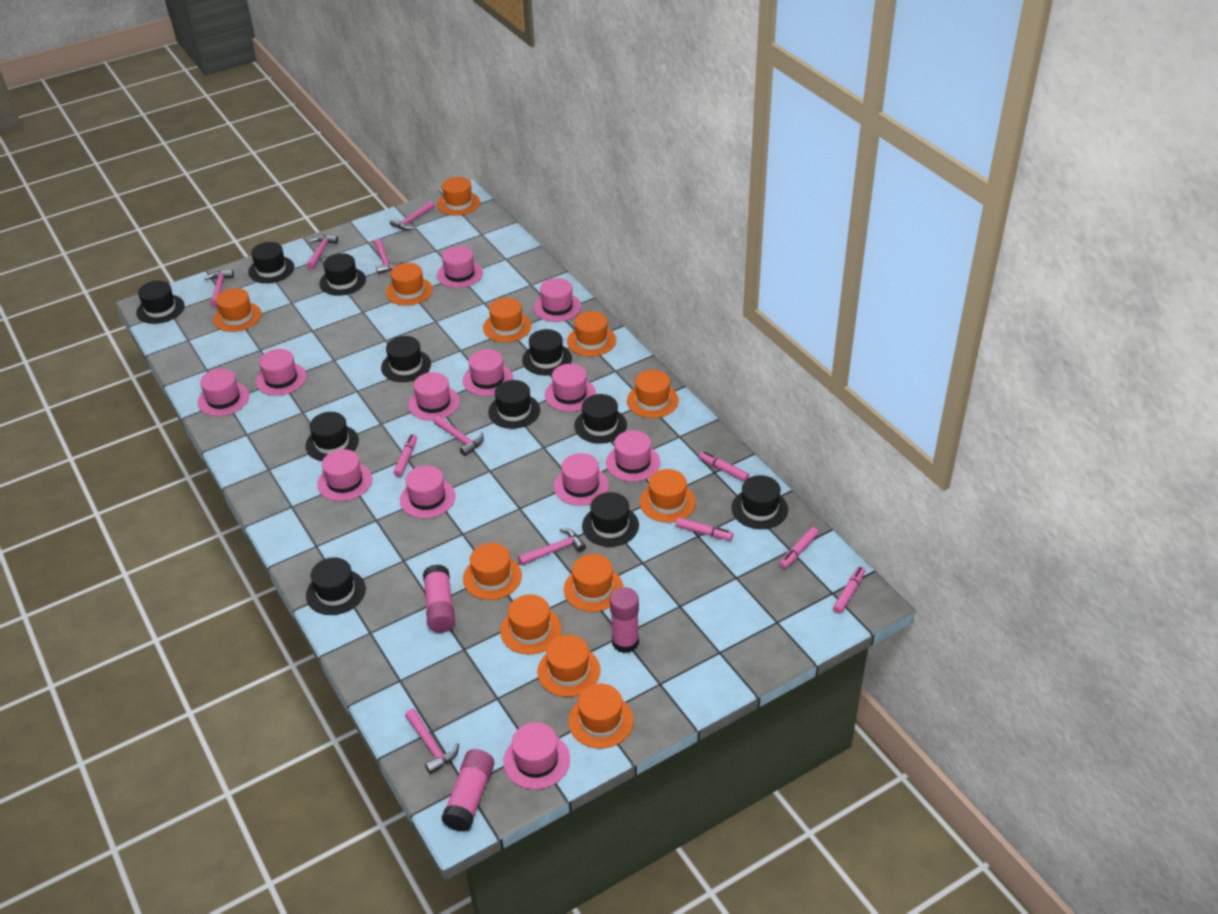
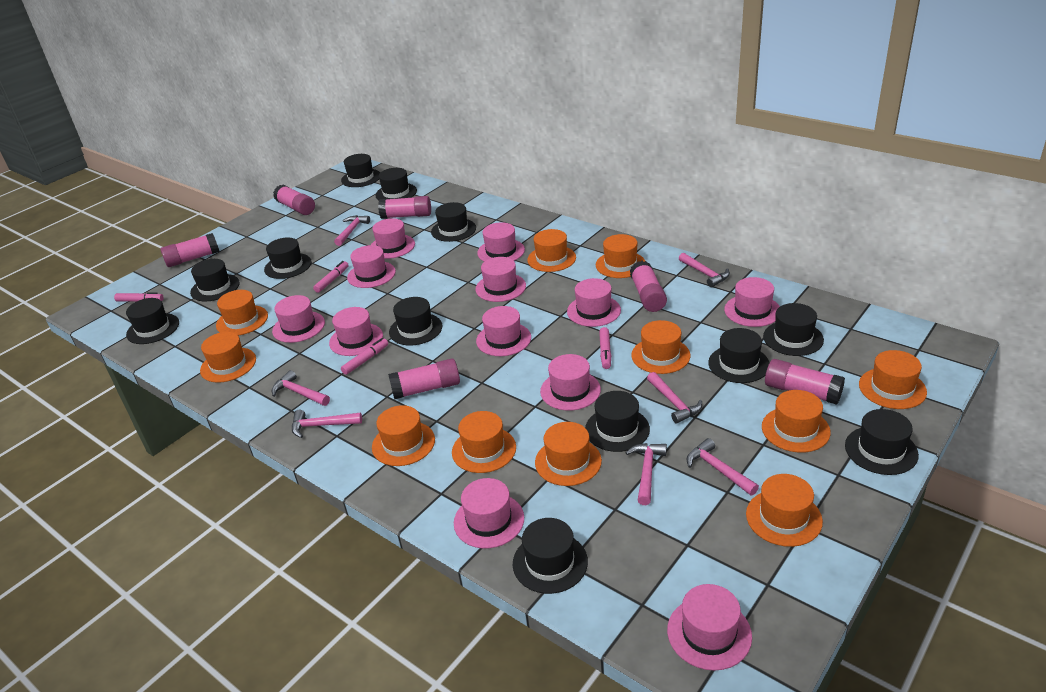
black hat: [136,281,185,324] [248,242,294,283] [305,412,359,461] [306,557,366,615] [320,253,366,296] [381,336,431,382] [488,380,540,429] [522,329,572,375] [574,394,627,444] [582,492,639,547] [731,475,788,529] = 11 -> [126,298,179,344] [190,259,240,301] [264,238,312,279] [341,154,380,187] [375,168,417,200] [389,297,442,345] [431,202,476,242] [513,518,588,594] [585,391,650,452] [708,328,770,383] [763,303,824,356] [845,409,919,475] = 12
orange hat: [213,288,261,332] [386,263,433,306] [437,177,480,216] [463,543,522,600] [483,298,531,342] [500,594,561,654] [537,635,600,697] [564,554,623,612] [567,311,616,357] [568,684,634,749] [627,370,679,418] [640,469,696,523] = 12 -> [200,332,256,383] [216,290,268,336] [372,405,435,466] [452,411,516,473] [527,229,576,272] [535,422,602,486] [596,234,645,278] [631,320,690,374] [746,474,823,547] [762,390,831,453] [859,350,927,409] = 11
pink glue stick: [423,564,455,633] [441,749,494,832] [610,587,639,653] = 3 -> [161,233,220,267] [273,185,315,215] [378,196,431,219] [388,358,460,399] [630,261,667,312] [765,359,845,405] = 6
pink marker: [394,434,417,477] [675,517,733,540] [699,451,749,482] [779,527,819,569] [833,566,865,614] = 5 -> [114,292,164,302] [313,261,349,293] [341,338,388,375] [599,327,611,369] = 4

